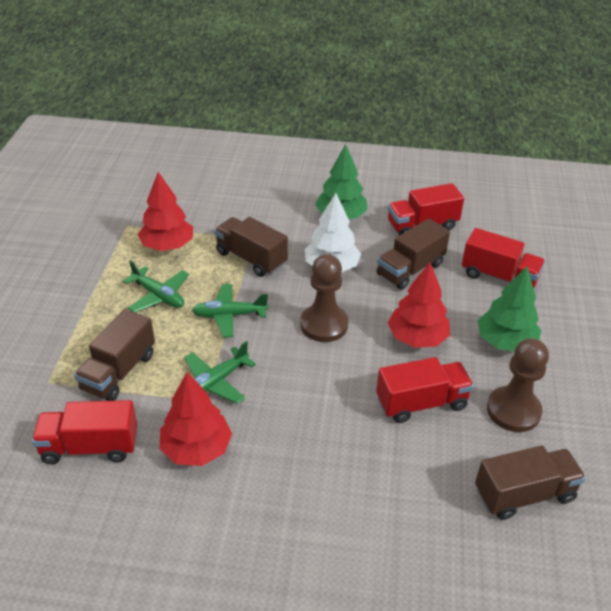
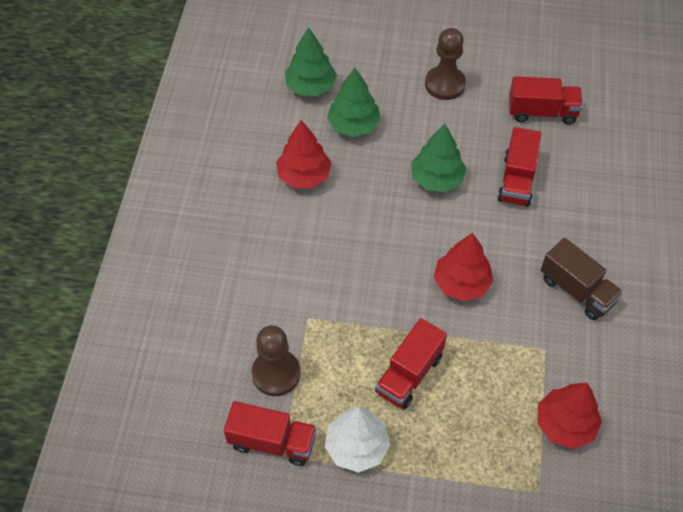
brown truck: [74,309,155,401] [214,217,288,277] [377,219,450,290] [475,445,586,520] = 4 -> [541,238,623,320] = 1
green plane: [123,260,189,312] [184,341,256,404] [192,284,268,338] = 3 -> none = 0
green tree: [315,144,368,219] [478,266,541,351] = 2 -> [285,27,337,96] [327,68,381,137] [411,123,467,192] = 3

